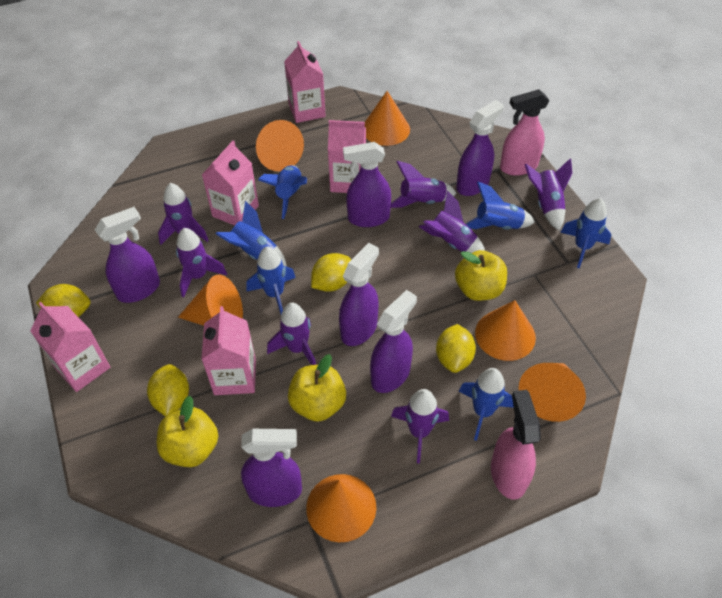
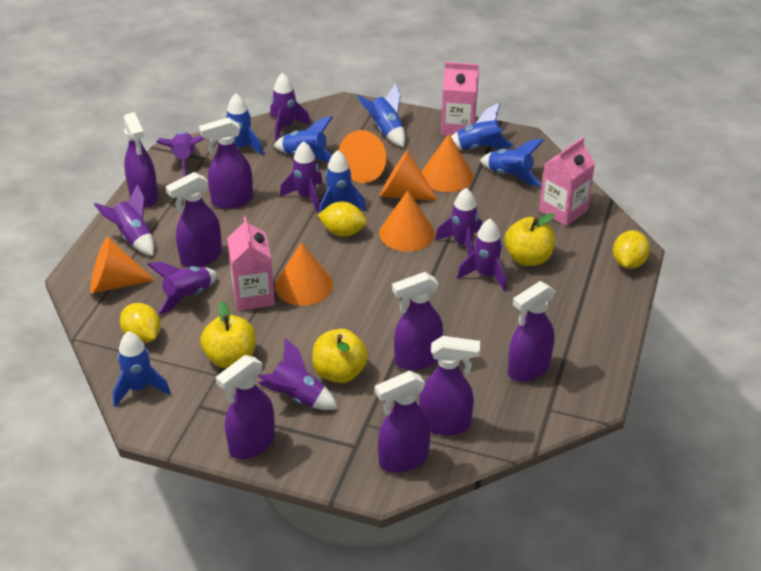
blue rocket: [216,201,287,267] [246,247,296,314] [258,165,307,219] [459,368,514,441] [466,181,535,230] [560,198,611,268] = 6 -> [113,331,171,407] [226,93,264,156] [274,116,333,162] [319,150,366,213] [357,83,405,147] [451,103,514,150] [480,139,544,187] = 7
pink carton: [30,302,110,392] [201,306,256,395] [202,141,259,225] [284,41,326,123] [328,120,366,193] = 5 -> [227,216,275,311] [441,62,479,136] [539,137,595,226] = 3
pink spray bottle: [491,390,541,500] [500,89,549,176] = 2 -> none = 0
purple rocket: [158,183,209,245] [176,228,227,297] [267,303,316,365] [391,161,457,208] [391,389,449,463] [419,190,485,253] [525,158,572,230] = 7 -> [94,184,154,256] [147,262,217,316] [156,132,204,177] [258,338,338,410] [270,73,311,141] [280,141,323,212] [435,188,482,257] [457,219,507,291] = 8
purple spray bottle: [95,207,160,303] [241,429,302,507] [339,243,379,346] [343,142,391,227] [370,290,417,393] [456,100,503,196] = 6 -> [123,112,158,208] [166,172,222,267] [199,117,253,209] [215,355,275,459] [375,371,431,473] [392,272,443,370] [419,336,480,435] [508,281,555,382] = 8
yellow lemon: [36,284,90,317] [147,364,189,416] [311,253,351,292] [436,324,476,373] = 4 -> [120,303,161,343] [318,202,367,237] [613,230,650,269] = 3

